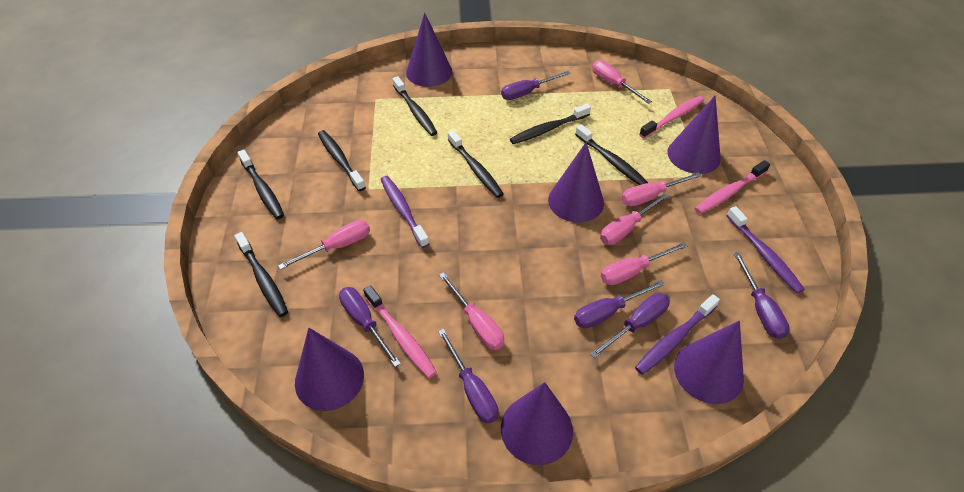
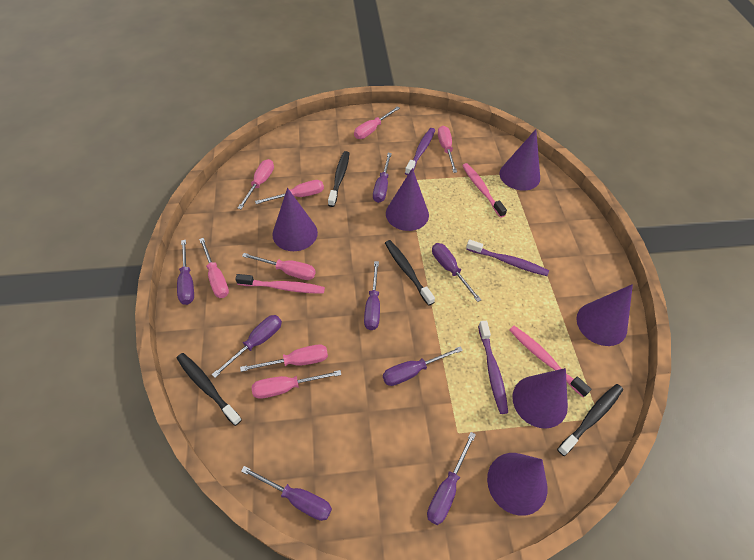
black toothbrush: [235,232,288,317] [237,150,284,220] [318,130,366,191] [392,76,438,136] [448,130,504,198] [510,104,591,144] [575,124,648,185] = 7 -> [177,353,242,426] [328,151,349,207] [385,240,435,306] [557,384,623,456] = 4
pink screwdriver: [278,220,370,270] [439,272,504,350] [592,60,652,104] [600,193,669,245] [601,242,687,285] [621,172,702,206] = 6 -> [199,238,229,298] [238,159,274,209] [240,344,328,372] [242,253,316,280] [252,370,341,399] [255,180,324,204] [354,106,400,139] [438,126,457,173] = 8
purple screwdriver: [339,287,401,367] [438,329,499,423] [501,71,570,100] [574,280,665,328] [590,293,670,359] [733,252,789,339] = 6 -> [177,240,194,305] [212,315,282,378] [241,466,332,521] [364,261,380,330] [373,153,392,203] [383,346,463,386] [427,432,476,525] [432,243,481,302] = 8

